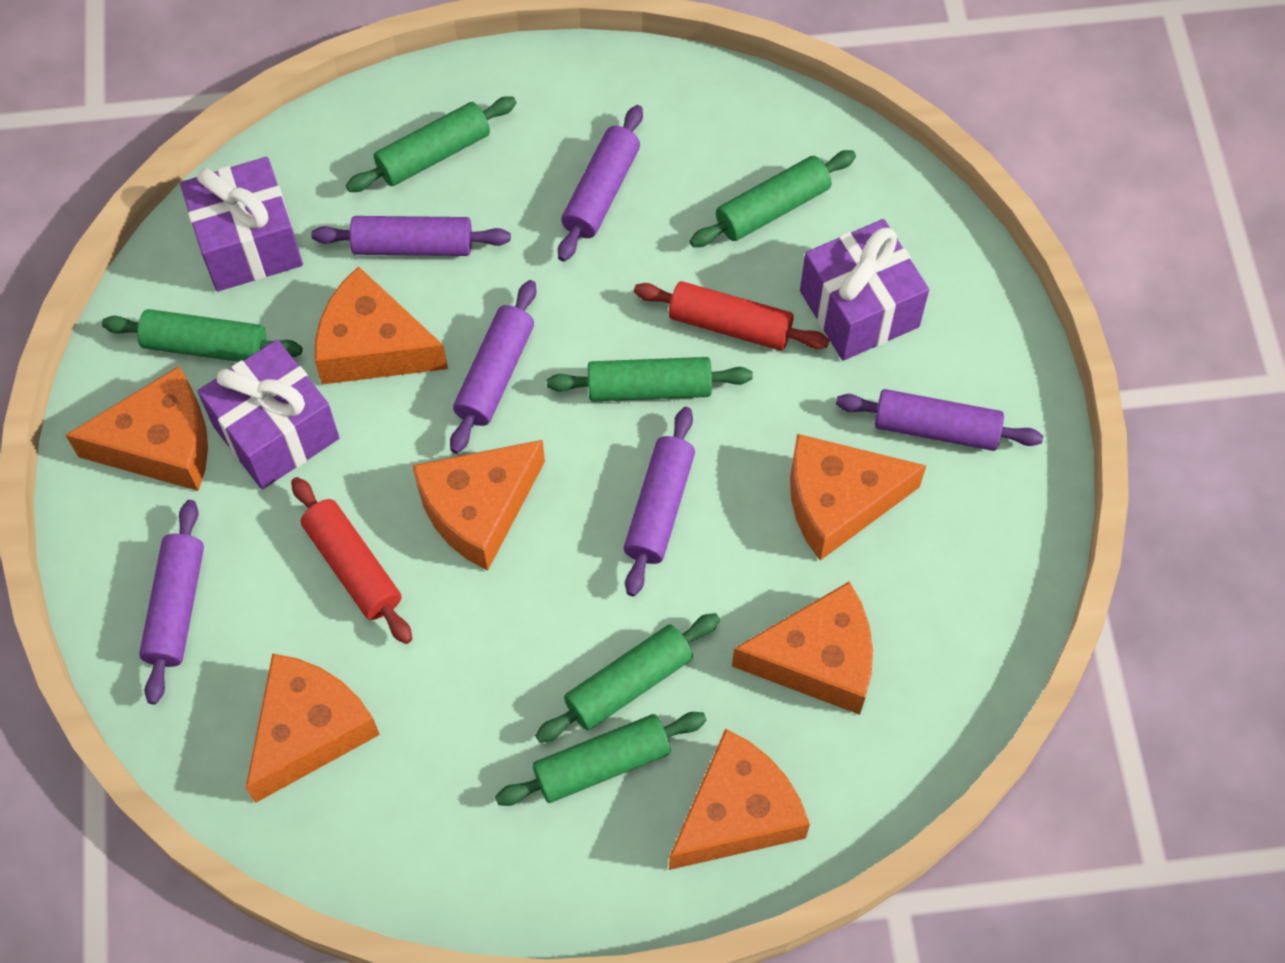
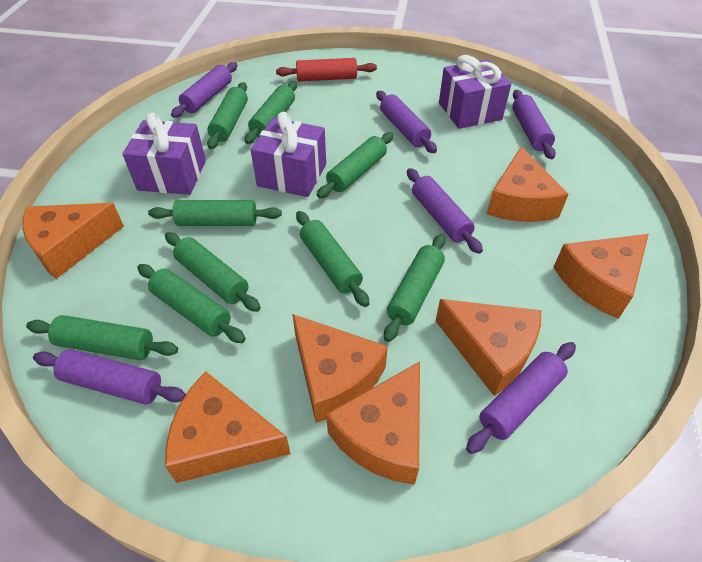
green rolling pin: [102,309,302,362] [346,97,517,192] [495,712,707,806] [535,613,720,743] [547,357,753,402] [690,150,856,247] = 6 -> [26,315,178,360] [137,264,246,343] [148,200,282,226] [165,232,261,312] [207,82,248,149] [245,81,297,144] [296,211,370,307] [317,132,393,198] [384,234,446,342] = 9
red rolling pin: [291,477,412,644] [634,281,829,351] = 2 -> [276,58,377,81] = 1

